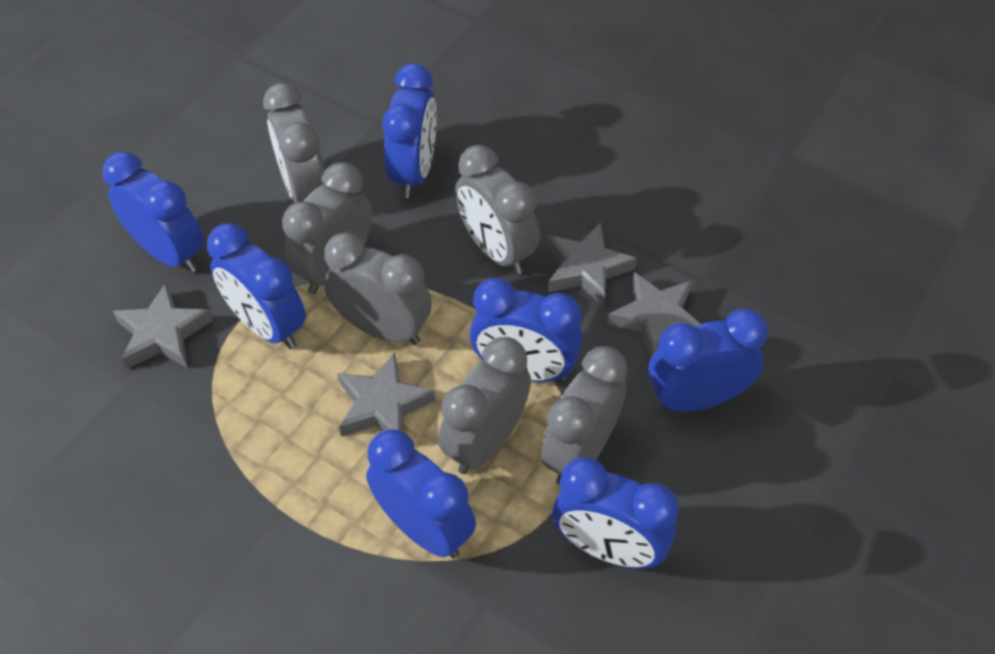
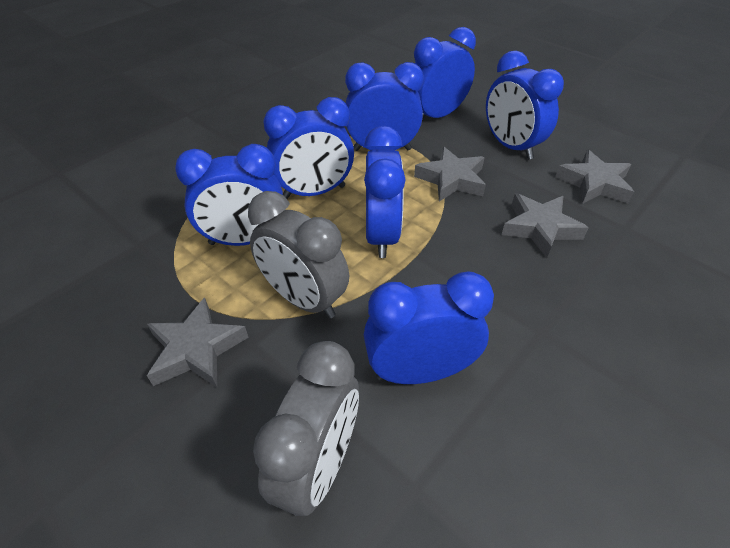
grey clock: [263,83,325,203] [282,162,372,294] [324,232,432,345] [438,337,531,474] [455,145,540,275] [541,346,628,485] = 6 -> [248,191,349,318] [253,341,359,516] = 2

